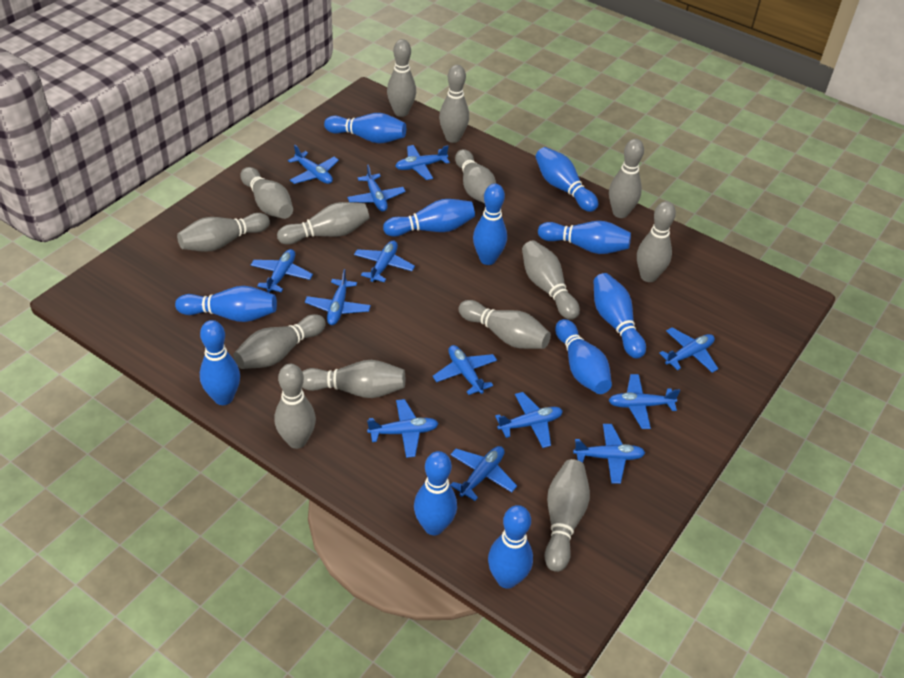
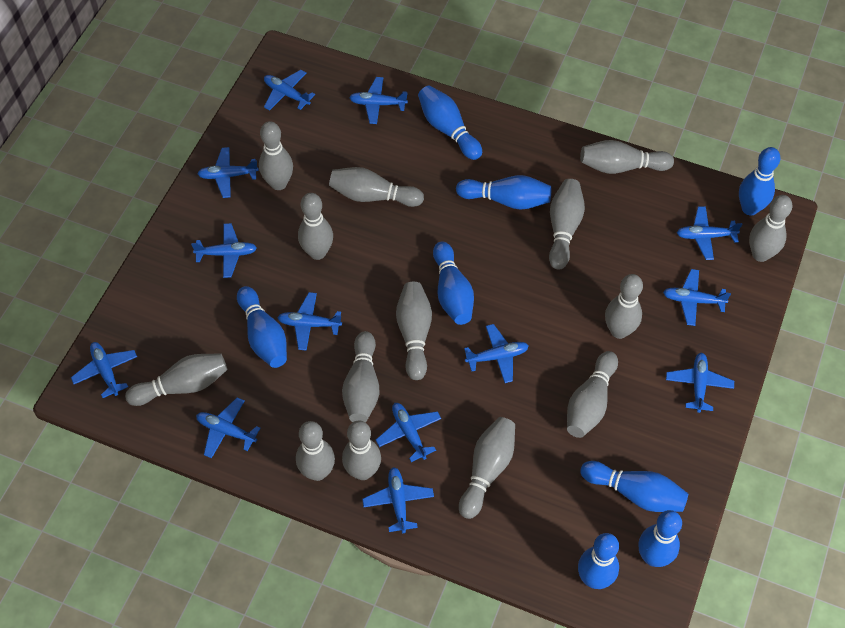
blue bowling pin: [175,286,277,322] [200,320,240,405] [324,113,406,144] [383,199,475,237] [414,451,457,535] [473,184,507,265] [488,505,533,589] [535,147,598,212] [538,221,631,254] [555,319,612,394] [593,273,646,359] = 11 -> [237,286,287,368] [418,85,482,160] [433,242,474,325] [456,175,551,210] [578,533,619,589] [580,461,688,512] [638,510,682,567] [739,147,780,215] = 8

